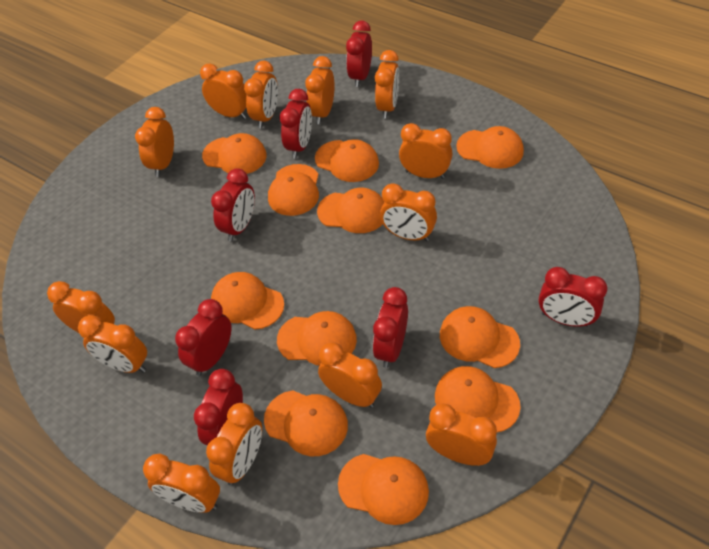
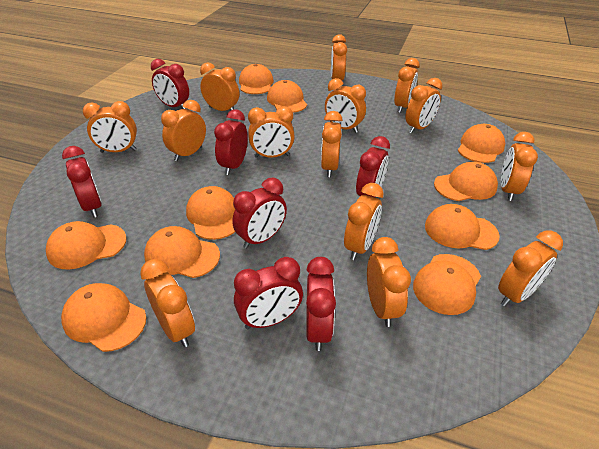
orange cap: [202,133,267,174] [211,272,284,330] [264,390,348,456] [268,164,319,216] [277,311,357,366] [315,139,379,182] [317,188,384,233] [338,454,429,525] [435,366,521,433] [440,306,520,368] [456,126,524,169] = 11 -> [46,221,127,269] [61,283,146,352] [144,226,220,278] [186,186,235,240] [239,64,274,94] [267,80,307,113] [413,254,481,315] [425,204,500,250] [434,162,498,201] [458,124,505,163] = 10
orange clock: [47,281,115,333] [78,315,147,373] [135,107,174,177] [143,454,220,513] [200,63,247,119] [206,403,262,486] [244,60,278,128] [305,56,334,124] [318,342,382,408] [375,50,399,119] [380,183,437,241] [399,123,453,179] [426,404,497,466] = 13 -> [83,101,137,153] [140,259,195,347] [161,100,206,161] [200,62,239,111] [248,106,295,158] [321,111,343,177] [325,78,366,133] [331,34,347,80] [344,183,383,260] [367,237,411,327] [394,58,420,113] [405,78,443,134] [498,231,563,307] [501,132,538,201] = 14

